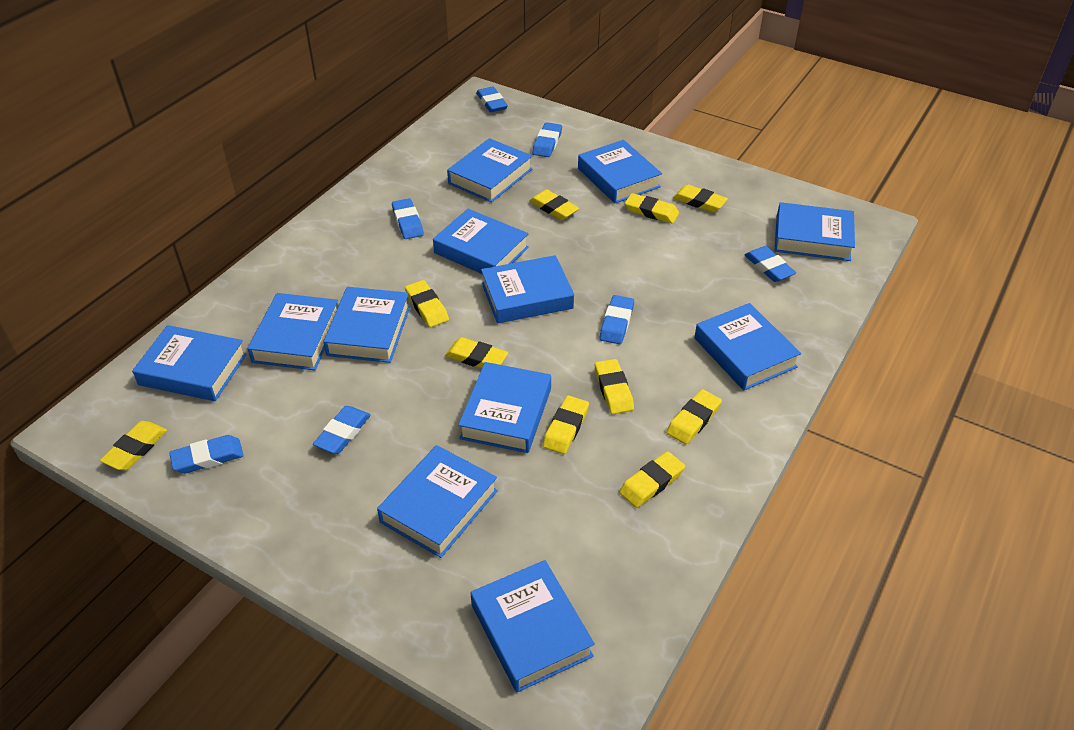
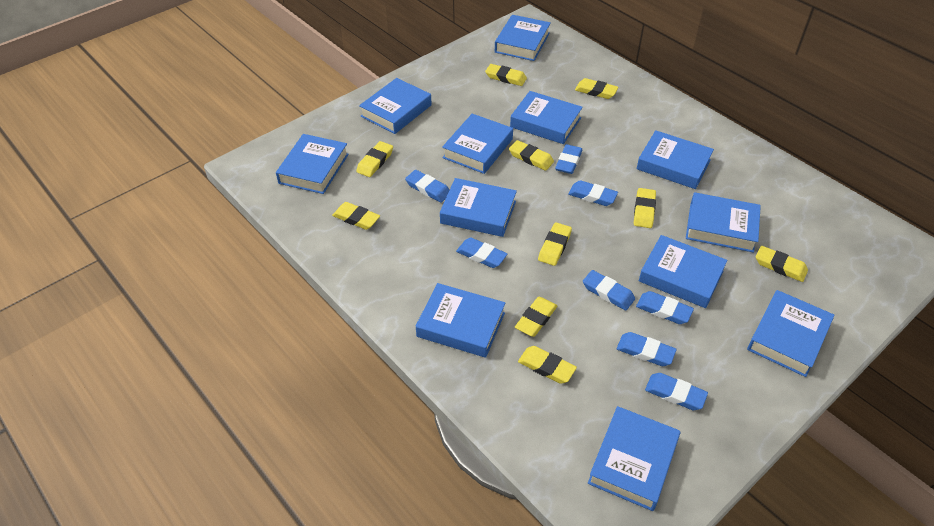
blue eraser: [169,435,243,474] [313,406,371,454] [392,198,424,239] [476,86,508,112] [532,122,562,157] [600,295,634,344] [745,246,796,282] = 7 -> [405,170,449,203] [456,237,507,268] [555,144,583,174] [568,180,618,206] [583,270,635,311] [617,332,677,366] [636,291,694,324] [645,373,708,410] = 8

